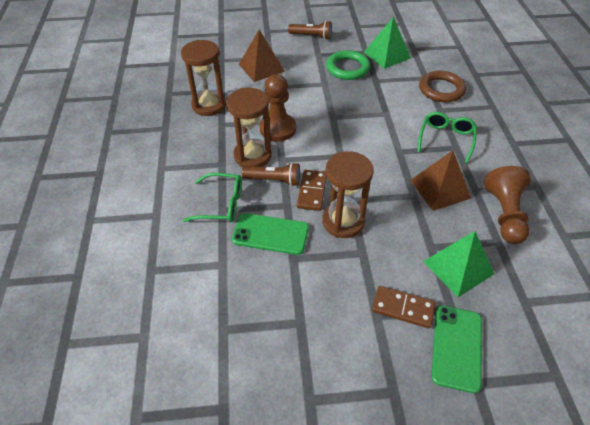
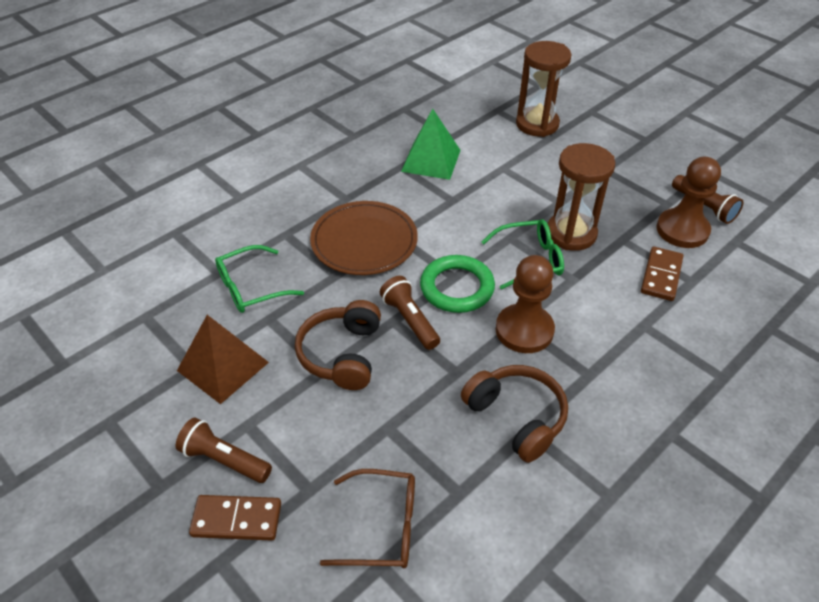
brown flashlight: [242,162,300,186] [288,21,332,40] = 2 -> [176,418,272,483] [380,276,440,350] [672,175,743,224] = 3
brown glasses: none = 0 -> [320,469,415,568] = 1
brown headphones: none = 0 -> [295,300,381,390] [461,365,568,463] = 2
brown hourglass: [181,40,226,116] [227,88,271,167] [322,151,374,238] = 3 -> [516,41,572,137] [548,143,615,251] = 2
brown plate: none = 0 -> [310,201,418,275] = 1
brown pyramid: [239,30,285,82] [410,150,471,211] = 2 -> [177,315,269,404] = 1
brown ring: [419,71,466,102] = 1 -> none = 0
green phone: [232,213,309,255] [431,306,482,393] = 2 -> none = 0
green pyramid: [364,17,411,69] [423,231,494,297] = 2 -> [401,109,461,180] = 1

